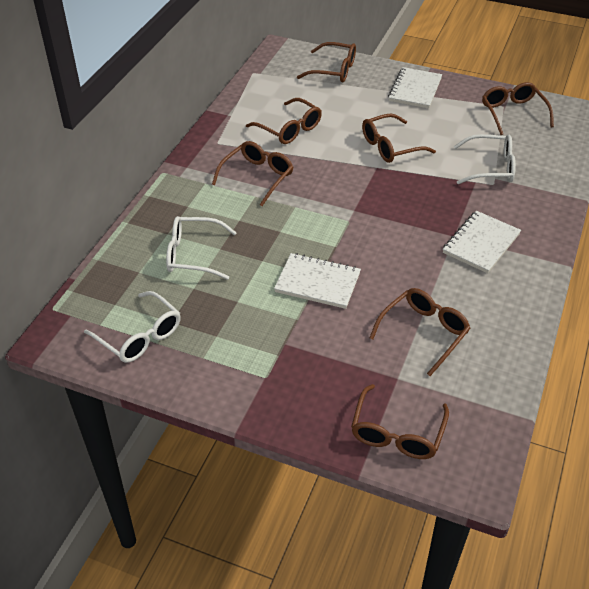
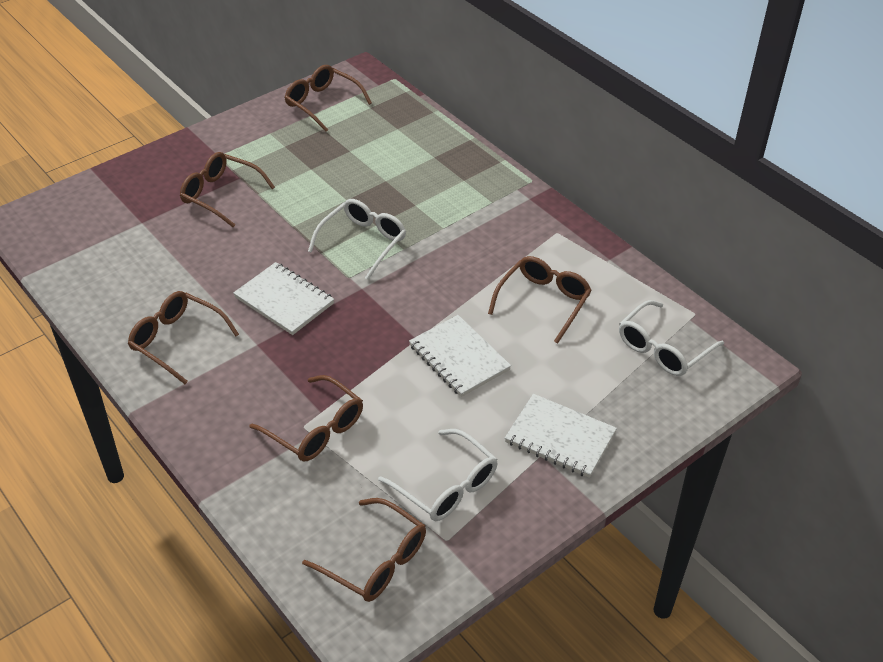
brown glasses: [212,141,293,206] [246,98,322,144] [297,42,356,82] [351,384,449,459] [362,113,436,163] [369,288,470,376] [482,82,554,135] = 7 -> [128,291,239,384] [180,152,275,227] [250,375,363,462] [284,65,372,132] [302,498,426,602] [488,256,592,344] = 6

